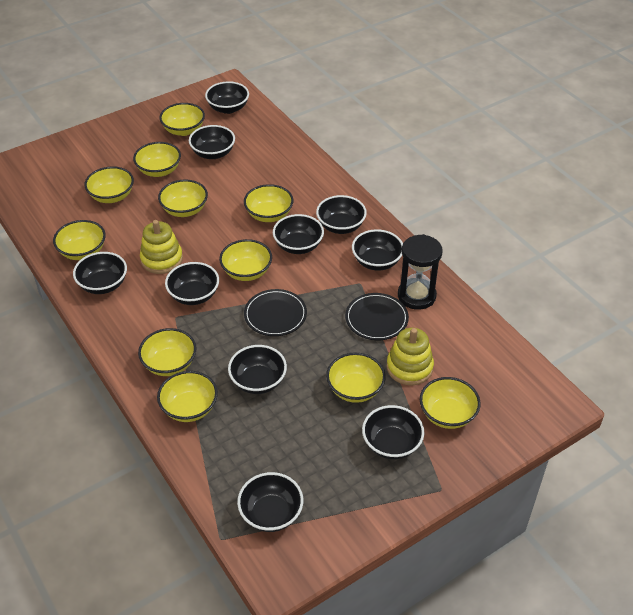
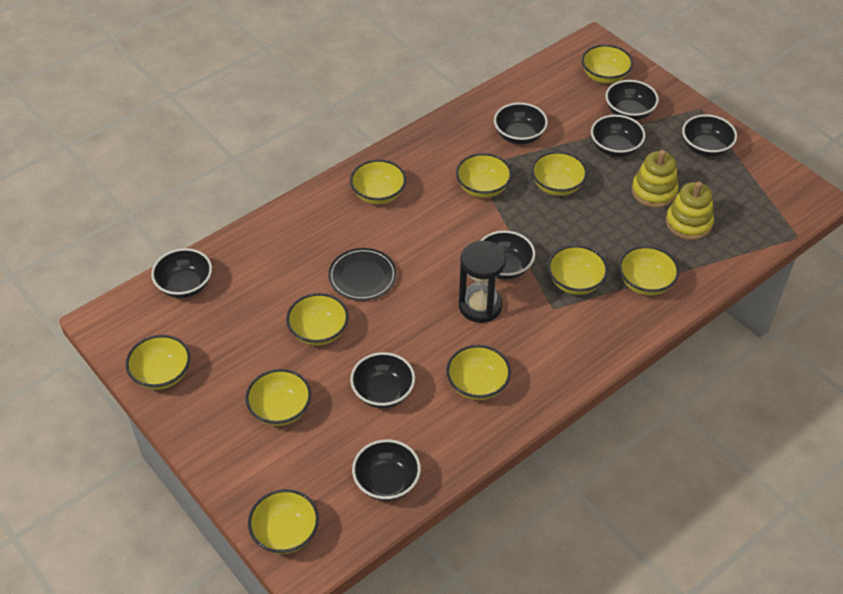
black bowl: [73,252,127,294] [165,262,219,305] [189,125,235,159] [205,81,249,114] [228,345,287,394] [237,472,303,532] [273,214,324,254] [316,195,367,234] [352,229,403,271] [362,405,424,459] = 10 -> [151,248,212,298] [350,352,415,408] [352,439,421,501] [480,230,535,279] [494,102,548,145] [591,115,645,157] [605,80,659,120] [682,114,737,157] = 8
black plate: [244,289,307,336] [345,293,409,340] = 2 -> [328,248,397,301] = 1

